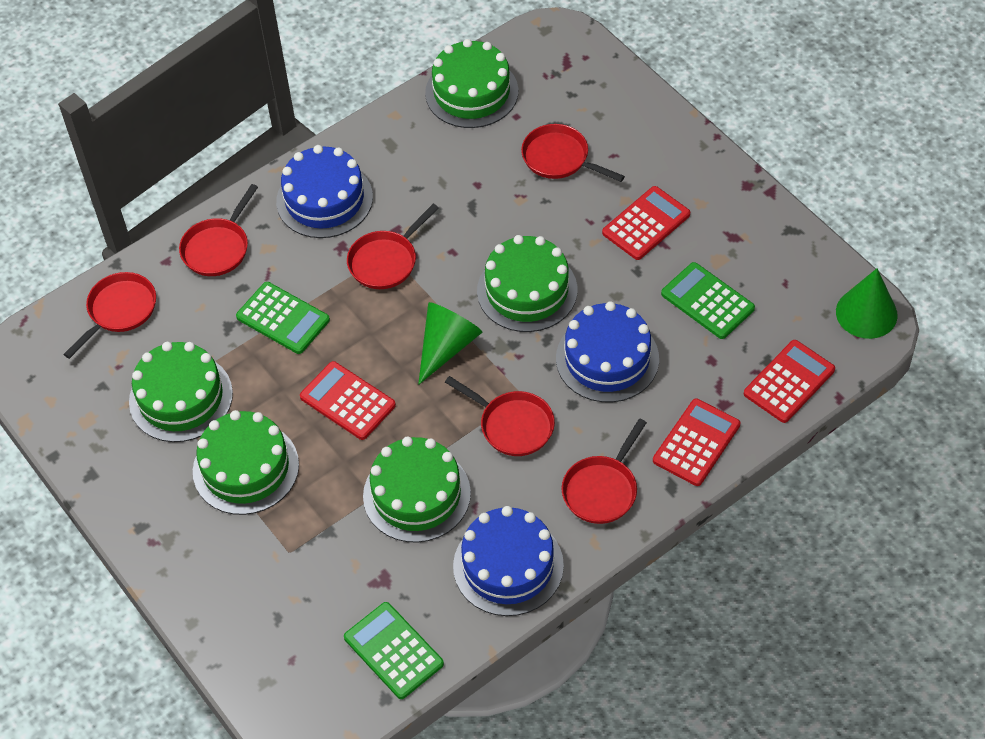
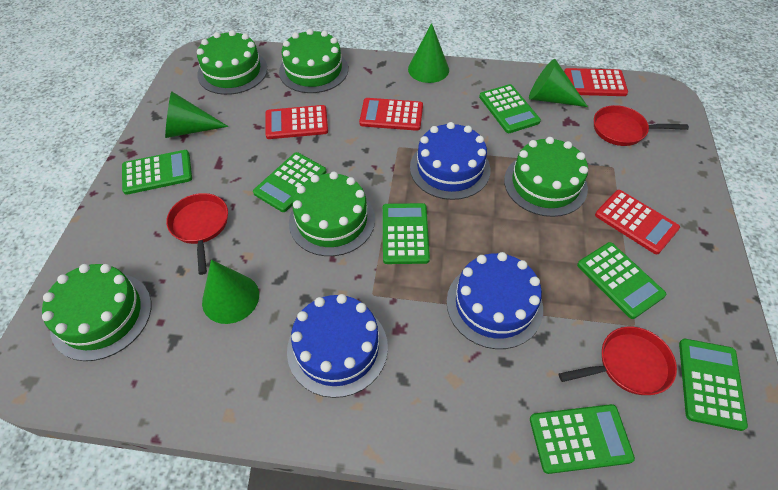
green calculator: [236,282,330,354] [344,602,444,699] [661,262,755,339] = 3 -> [122,150,192,195] [253,152,326,212] [383,203,430,264] [479,84,541,133] [530,404,635,474] [577,242,666,319] [679,339,748,431] = 7
green cone: [418,302,483,385] [836,268,898,339] = 2 -> [165,91,228,138] [202,260,259,324] [408,23,449,83] [529,59,588,107] = 4
red pan: [63,272,156,359] [179,184,258,276] [347,204,439,289] [445,376,555,456] [521,124,625,182] [561,419,647,524] = 6 -> [166,193,228,275] [559,327,677,395] [594,105,689,146] = 3

